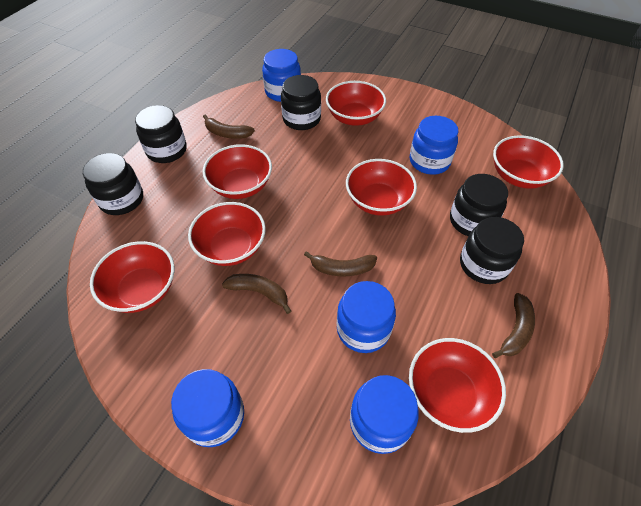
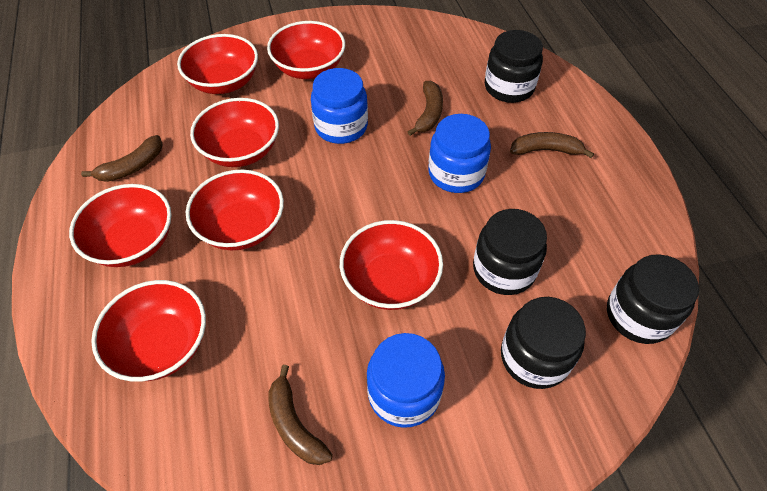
black jar: [83,153,143,215] [135,105,187,163] [281,75,321,130] [450,174,508,236] [460,217,524,284] = 5 -> [473,209,547,295] [485,30,543,103] [501,297,586,389] [607,254,699,344] = 4
blue jar: [171,369,244,447] [262,49,301,102] [337,281,396,353] [350,375,419,454] [409,116,459,175] = 5 -> [311,68,368,144] [367,333,445,428] [428,114,491,193] = 3

